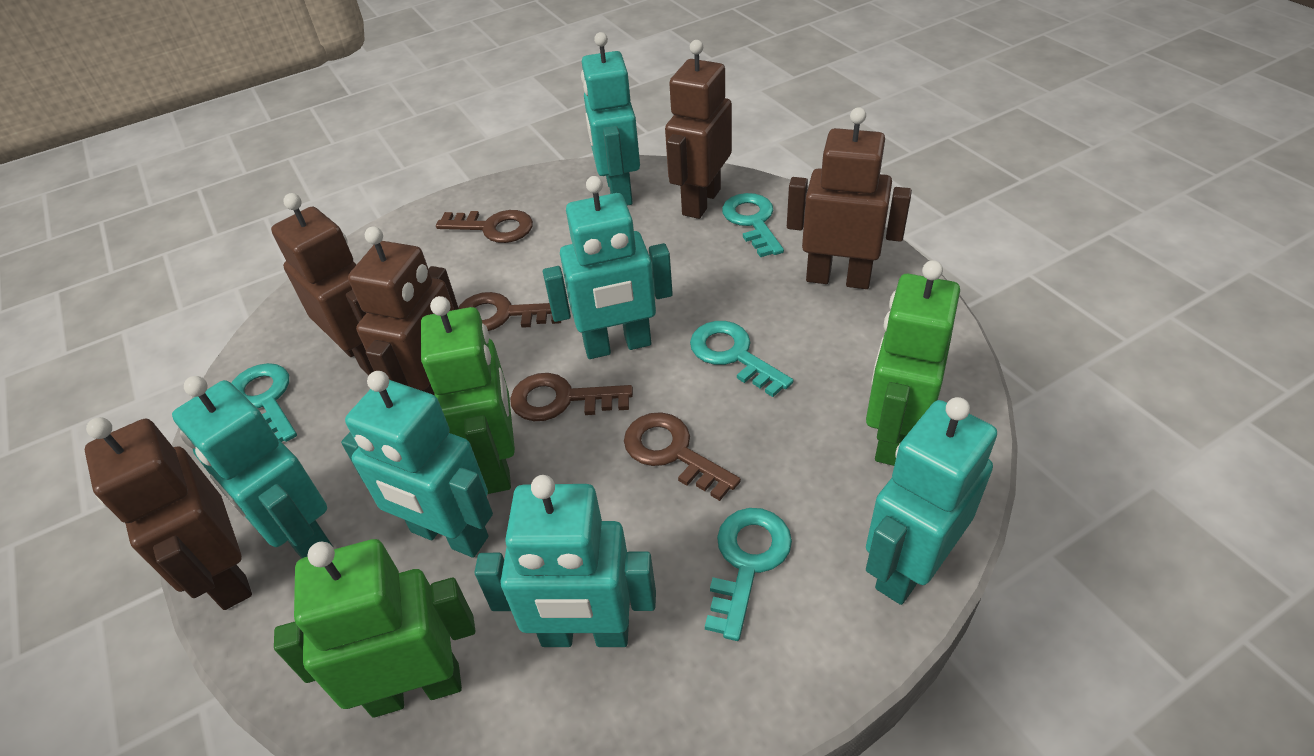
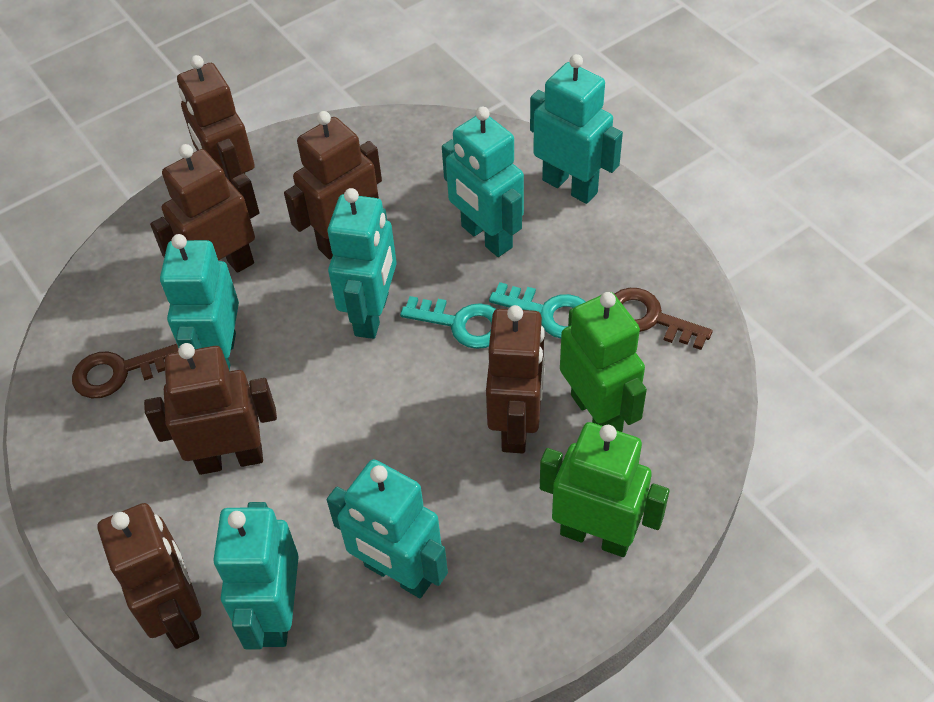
brown key: [436,210,533,243] [458,292,561,331] [510,373,633,421] [624,412,741,501] = 4 -> [72,344,179,398] [615,288,713,350] = 2
brown robot: [84,417,252,610] [271,193,374,375] [348,227,459,395] [665,40,732,219] [787,107,912,289] = 5 -> [98,503,201,649] [144,343,277,475] [150,144,259,273] [177,55,255,183] [284,111,382,260] [486,305,545,453] = 6
green robot: [274,539,475,718] [421,296,515,494] [866,260,960,466] = 3 -> [540,422,669,557] [560,292,647,432] = 2
turquoise key: [232,363,297,442] [690,321,793,397] [705,508,792,641] [722,193,784,257] = 4 -> [400,296,496,349] [489,282,586,338] = 2

